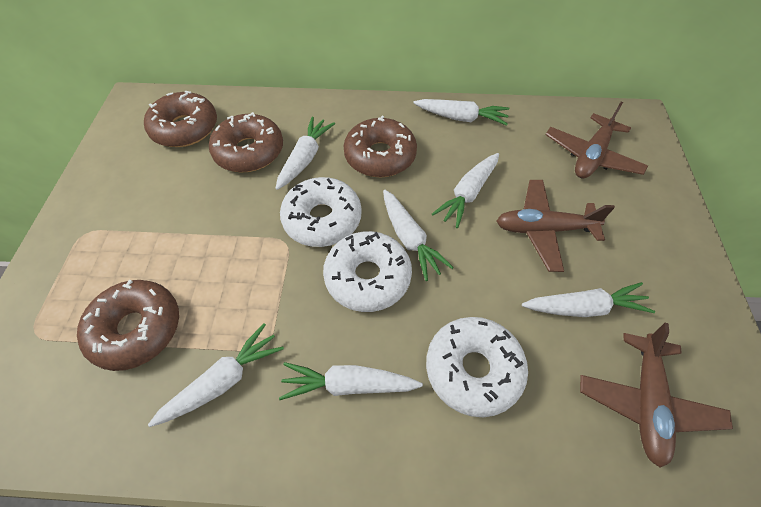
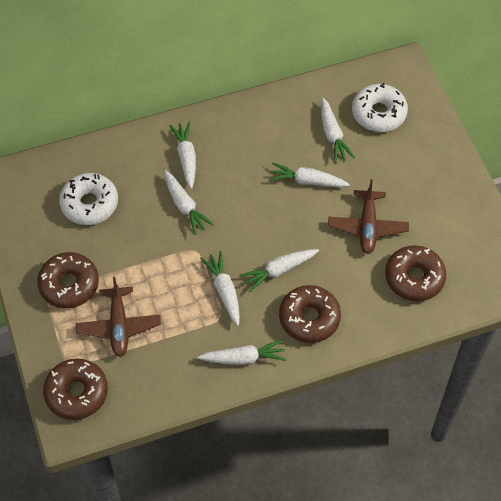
brown plane: [497,180,615,272] [545,102,648,178] [580,323,733,468] = 3 -> [76,277,161,357] [328,179,409,254] = 2
white donut: [280,177,362,247] [323,231,412,312] [426,317,528,417] = 3 -> [59,173,118,225] [352,83,408,132] = 2

